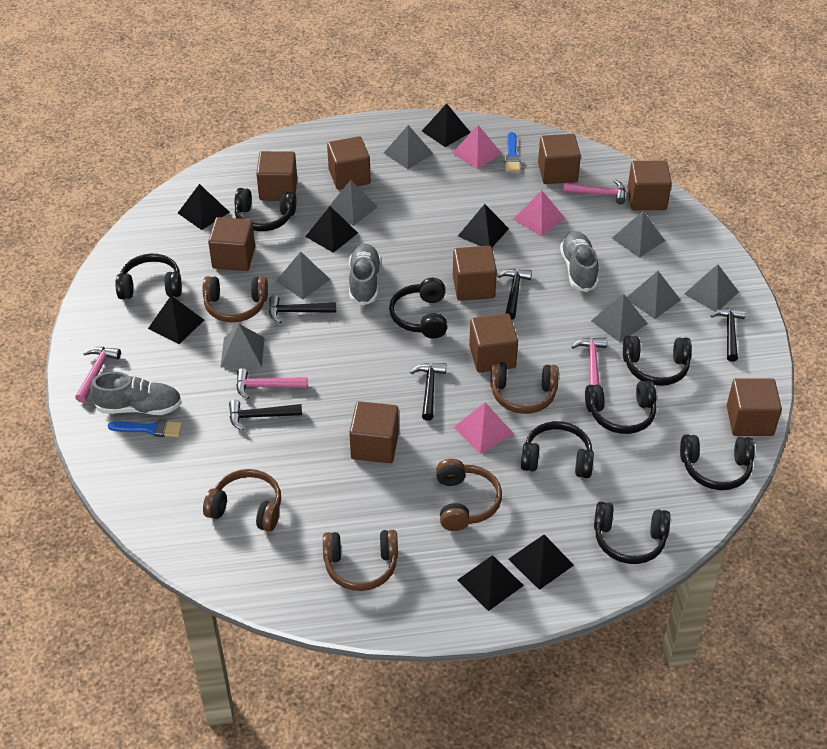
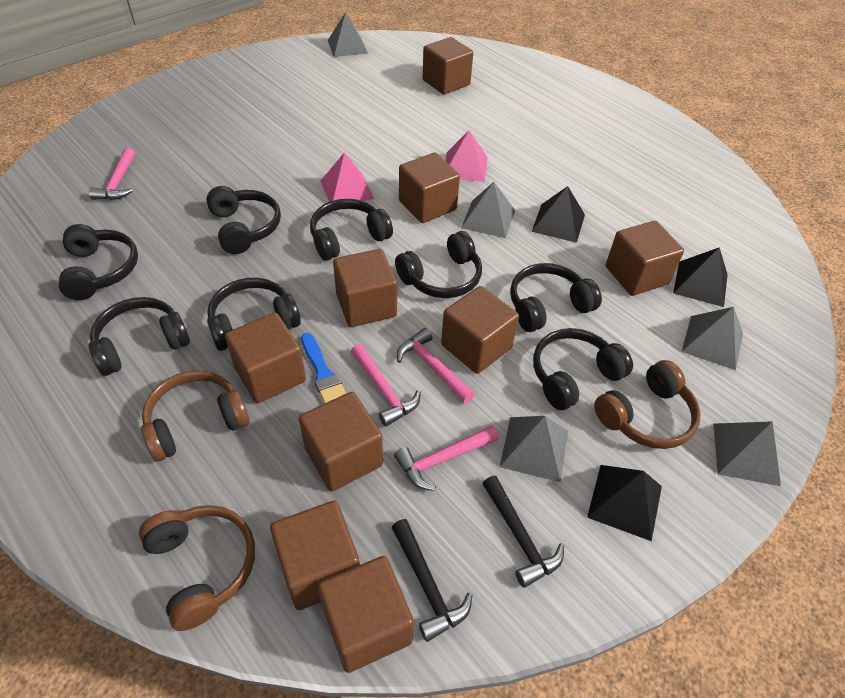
black hammer: [229,400,302,431] [269,295,336,323] [410,363,446,421] [497,269,532,320] [710,308,746,362] = 5 -> [391,519,472,642] [482,476,564,588] = 2
black pyramid: [148,296,204,344] [178,184,230,230] [305,206,358,253] [422,103,471,147] [458,204,509,247] [458,555,524,611] [508,535,574,590] = 7 -> [532,186,585,243] [587,465,662,541] [673,247,728,307] = 3
blue brush: [108,420,182,437] [505,132,520,172] = 2 -> [301,333,346,404] = 1
brown headphones: [203,276,268,322] [203,469,281,532] [323,530,398,591] [436,459,502,531] [490,362,559,414] = 5 -> [139,505,255,631] [141,370,250,461] [594,360,701,449] = 3
grey pyramid: [220,324,264,368] [276,252,331,300] [326,180,377,226] [384,125,433,169] [591,294,648,342] [612,211,665,258] [627,271,680,319] [685,264,739,311] = 8 -> [328,12,368,57] [461,182,515,238] [500,416,568,482] [681,307,743,370] [713,421,781,486] = 5
grey shoe: [90,372,182,415] [349,244,381,306] [560,231,599,292] = 3 -> none = 0
pink pyramid: [452,125,502,169] [453,402,514,454] [513,190,565,236] = 3 -> [320,152,374,202] [445,130,487,182] = 2

